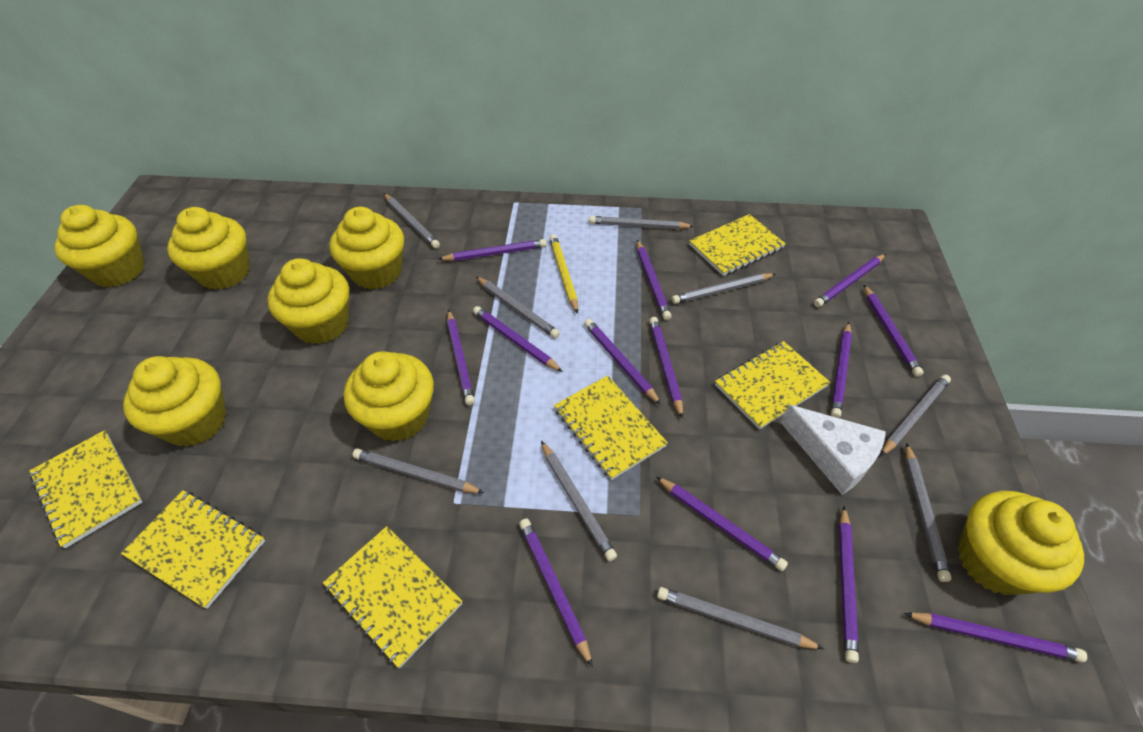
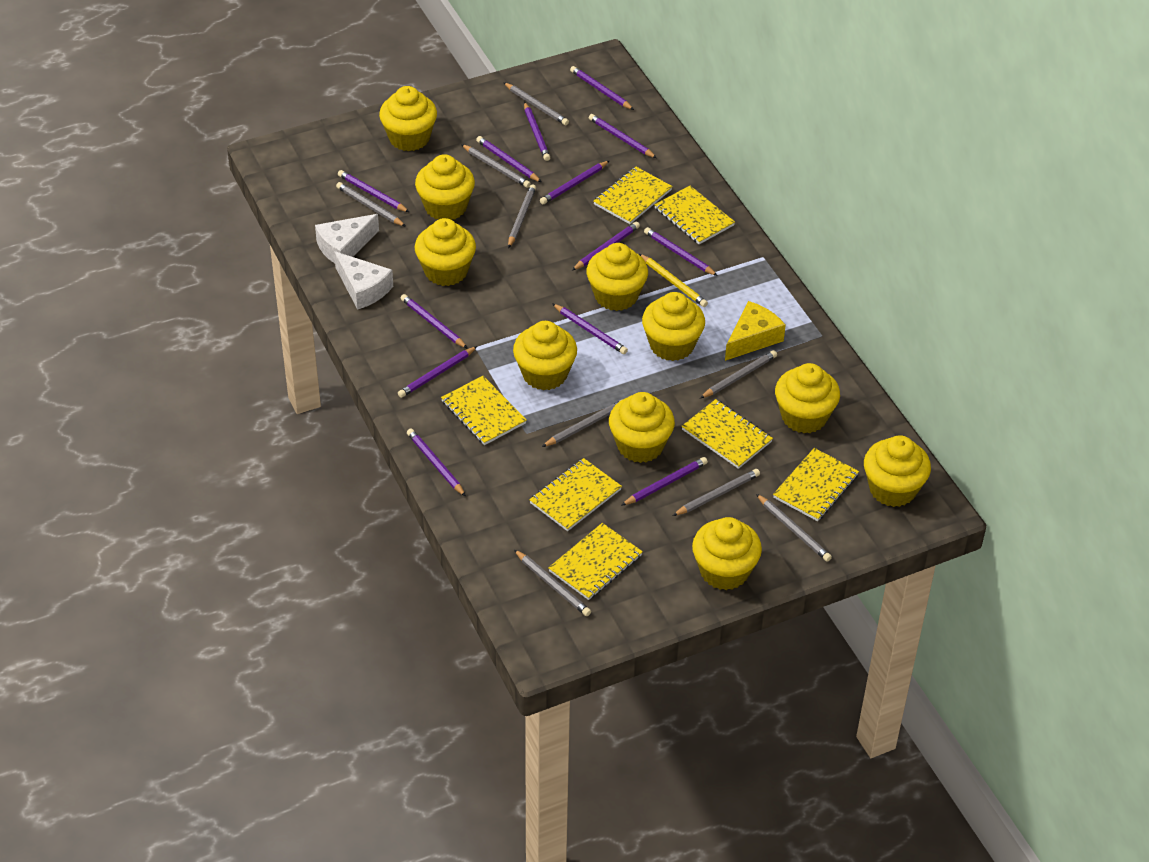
white cheese: [780,405,886,495] = 1 -> [315,214,379,264] [334,251,393,310] = 2
yellow cheese: none = 0 -> [725,301,786,361] = 1
yellow cupcake: [54,205,145,287] [123,356,227,447] [167,207,250,290] [267,258,349,344] [329,207,404,289] [344,351,434,442] [958,491,1084,595] = 7 -> [379,86,437,151] [415,154,475,220] [415,218,476,286] [513,321,577,390] [586,243,648,311] [609,392,675,463] [642,292,705,361] [692,517,762,590] [775,363,840,434] [864,435,931,507] = 10
yellow notebook: [29,430,143,548] [121,490,265,609] [323,526,463,668] [554,375,668,480] [689,214,786,276] [715,341,831,430] = 6 -> [441,376,527,445] [529,458,622,531] [548,523,643,600] [593,167,673,224] [654,186,735,244] [681,399,773,469] [773,448,859,521] = 7

